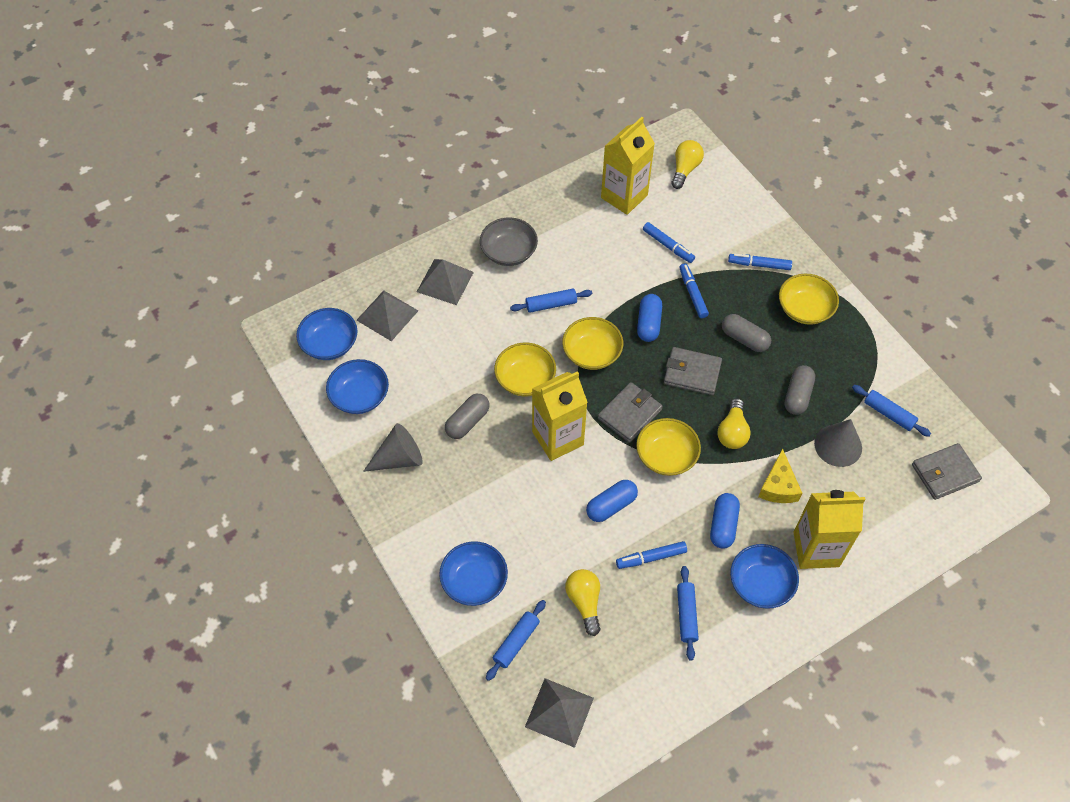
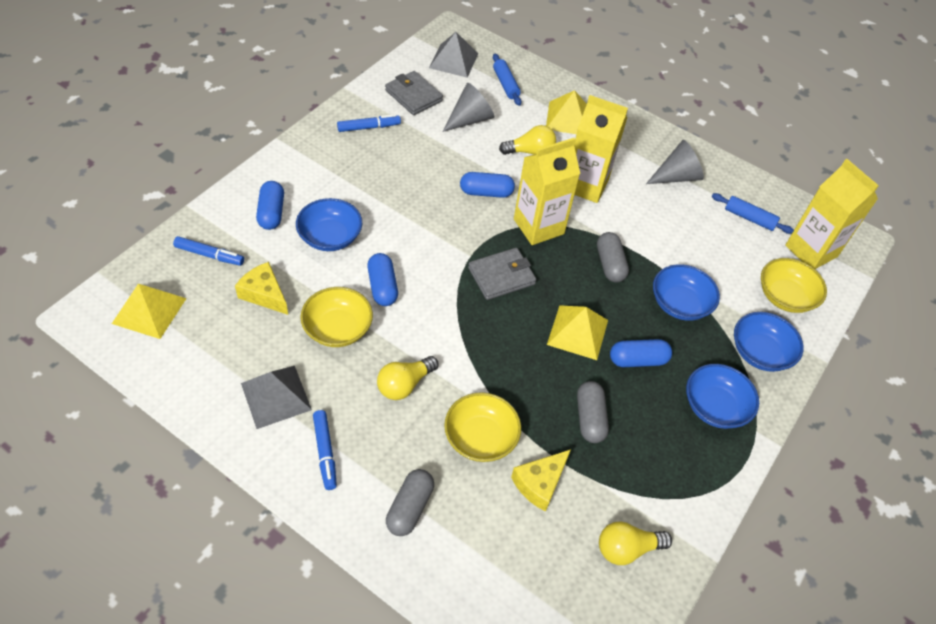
blue capsule: [586,480,638,522] [637,294,662,342] [710,493,740,548] = 3 -> [256,181,284,230] [368,253,398,306] [460,172,515,198] [610,339,672,367] = 4
blue marker: [616,541,687,569] [643,222,695,263] [679,263,709,318] [728,254,792,270] = 4 -> [173,236,244,266] [313,410,337,490] [337,114,401,132] = 3
blue rolling pin: [486,600,546,681] [510,289,592,313] [677,566,699,661] [852,385,931,437] = 4 -> [493,54,521,106] [711,193,794,234] = 2
grey bowl: [480,217,538,266] = 1 -> none = 0
grey pyramid: [356,290,418,341] [417,259,474,305] [525,678,594,748] = 3 -> [241,366,312,429] [429,32,478,78] = 2
grey wallet: [598,382,663,443] [664,347,722,395] [912,443,982,500] = 3 -> [385,71,443,115] [468,248,536,300] = 2
yellow bowl: [494,342,556,397] [562,317,623,370] [636,418,701,476] [779,274,839,325] = 4 -> [300,287,373,347] [444,392,521,462] [761,258,827,313] = 3
yellow cheese: [758,449,802,503] = 1 -> [235,262,288,315] [511,449,571,511] = 2
yellow pyramid: none = 0 -> [112,284,187,339] [546,90,587,134] [547,305,608,360] = 3

